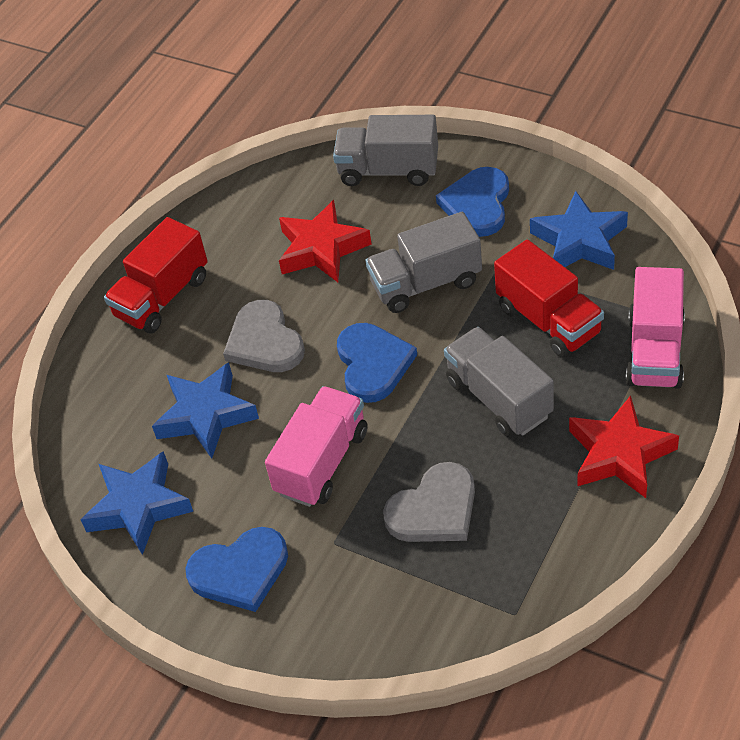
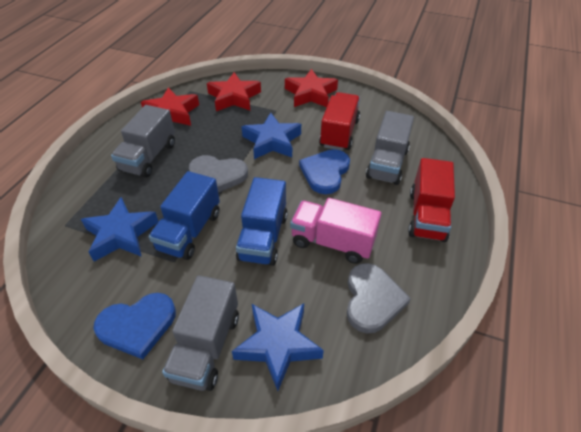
blue heart: [185,527,288,612] [337,323,417,403] [436,167,509,237] = 3 -> [93,293,176,359] [299,149,350,194] = 2
blue truck: none = 0 -> [149,171,220,260] [236,177,288,266] = 2
pink truck: [265,386,367,507] [626,267,685,389] = 2 -> [290,198,382,264] = 1
red star: [279,200,372,282] [569,395,679,498] = 2 -> [141,87,199,126] [207,72,261,111] [285,69,338,107] = 3

